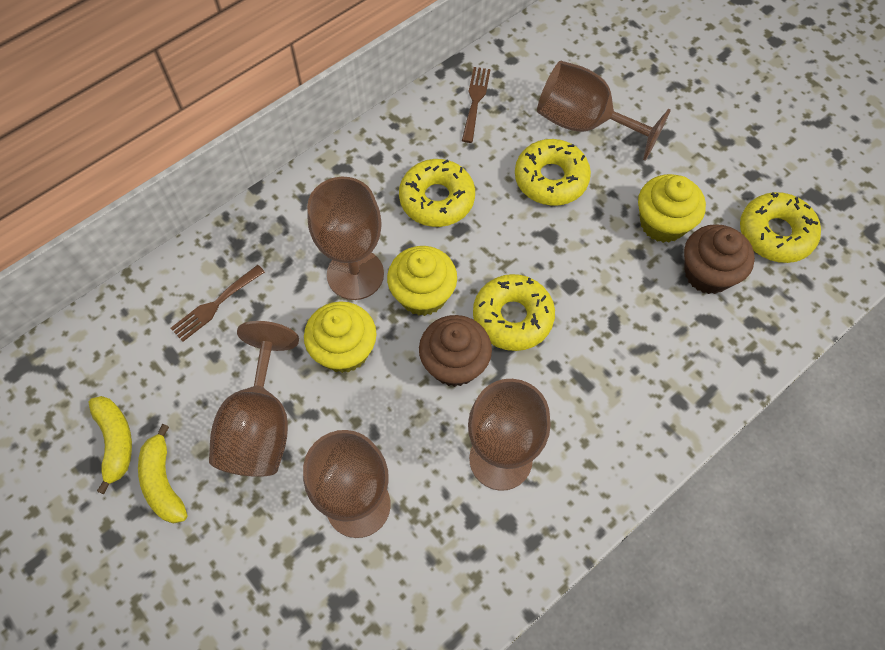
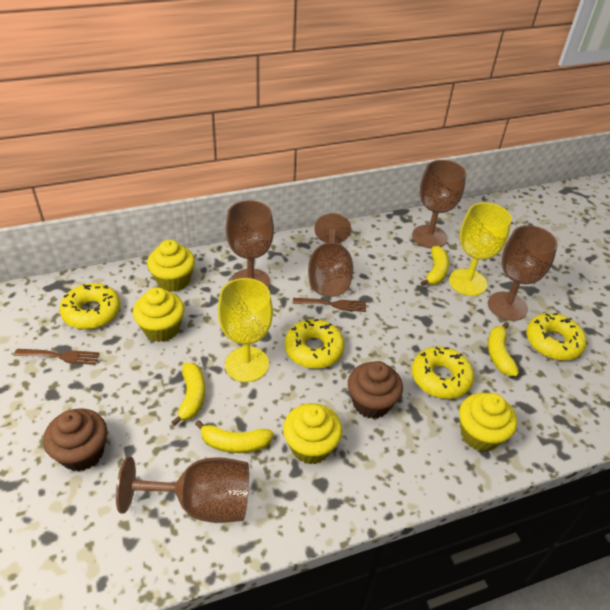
yellow banana: [89,396,132,494] [138,424,187,523] = 2 -> [172,363,205,426] [195,420,273,453] [421,246,449,286] [488,323,519,376] = 4
yellow cupcake: [304,301,376,373] [387,246,457,316] [638,174,706,243] = 3 -> [133,287,184,342] [147,240,195,292] [283,403,342,464] [459,393,517,452] = 4
yellow goblet: none = 0 -> [218,278,273,382] [449,202,512,296] = 2

